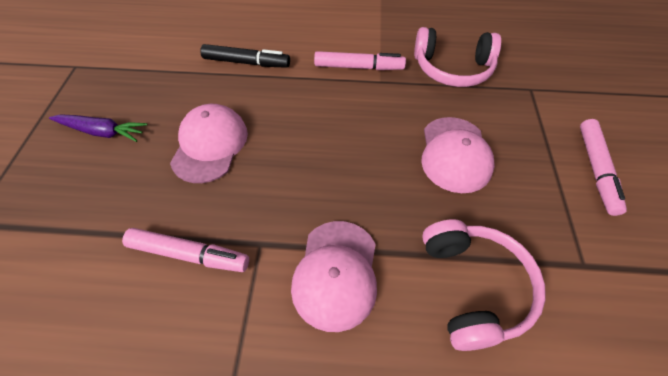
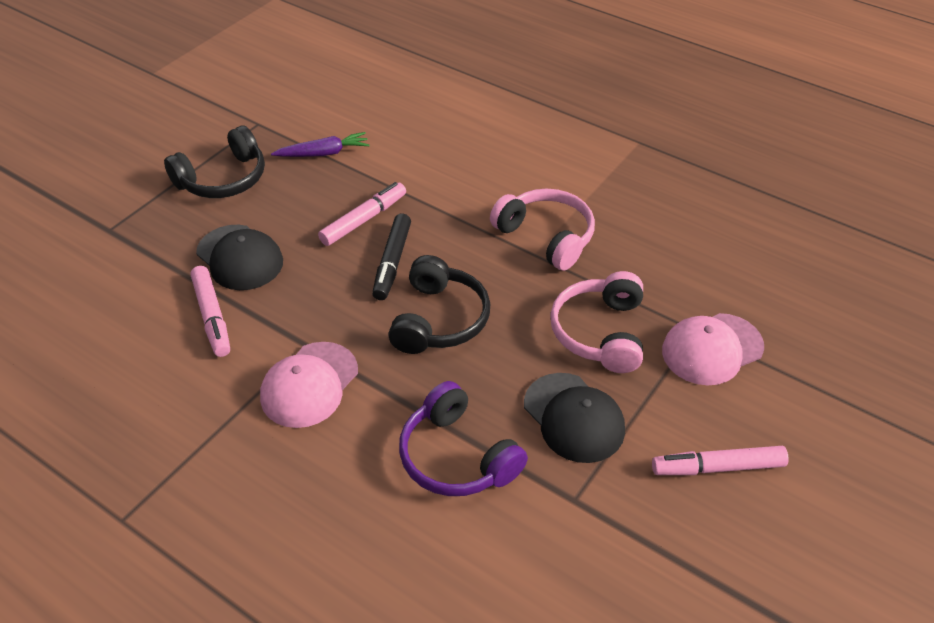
black cap: none = 0 -> [196,225,283,290] [524,373,625,463] = 2
black headphones: none = 0 -> [164,126,265,198] [389,255,490,354] = 2
pink cap: [170,104,248,183] [291,221,377,332] [421,117,495,193] = 3 -> [260,342,358,428] [662,313,764,386] = 2
purple headphones: none = 0 -> [399,381,528,496] = 1

